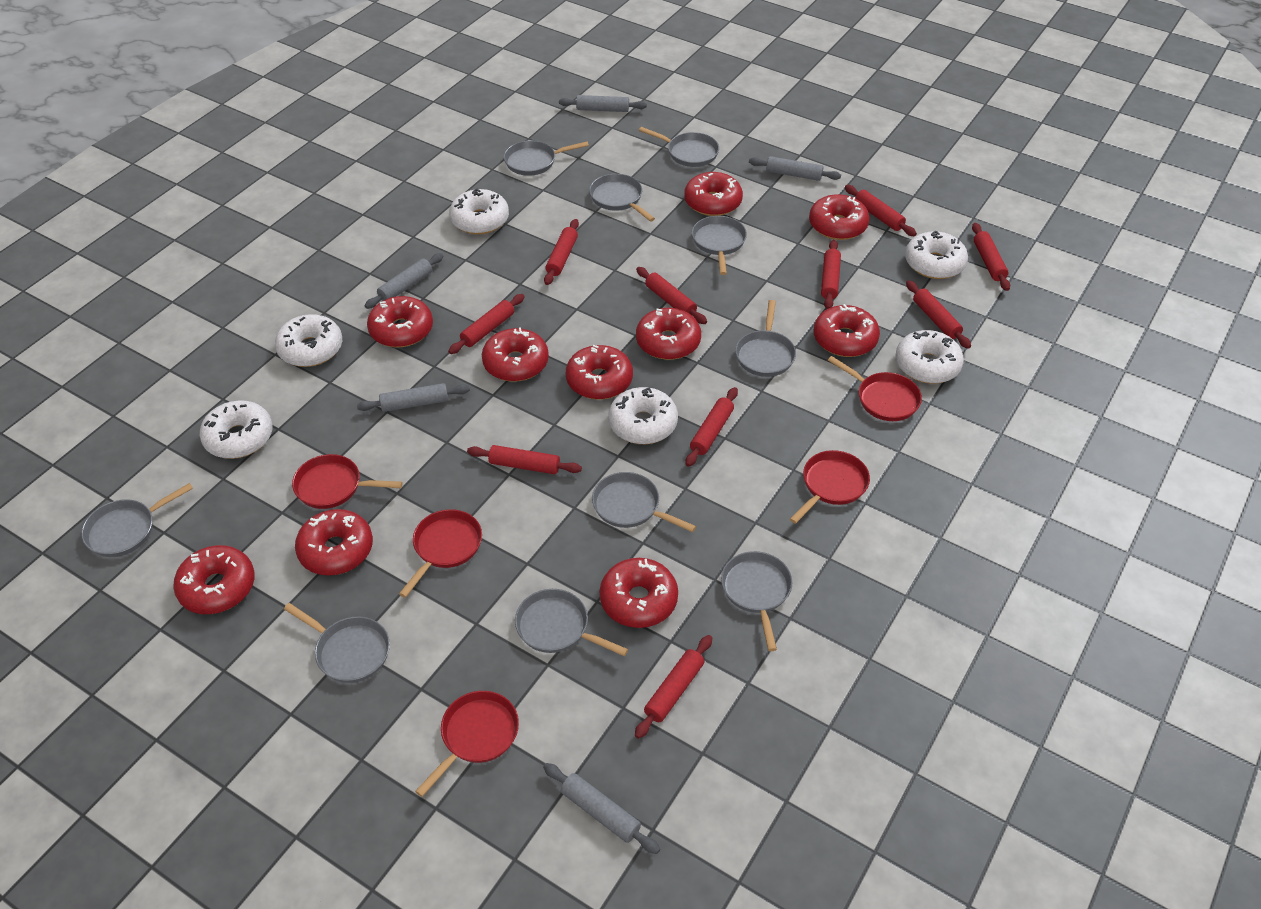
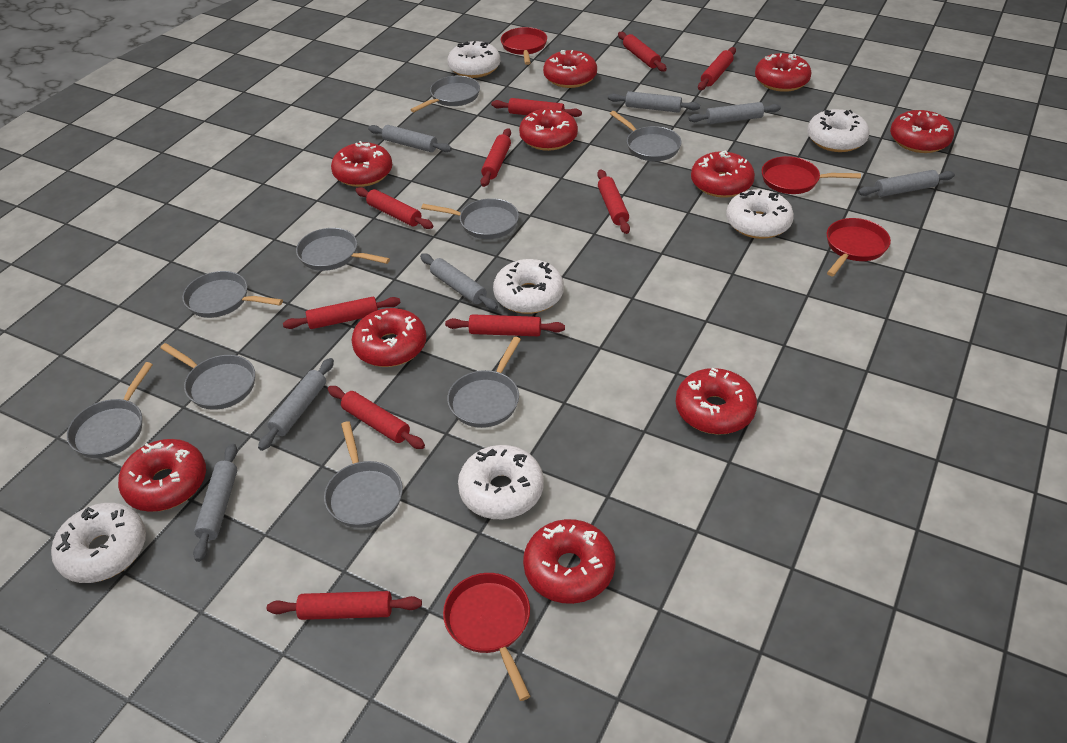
grey pan: [81,483,193,557] [284,603,390,683] [504,141,589,176] [515,589,628,656] [589,174,655,222] [592,472,696,532] [639,127,719,167] [692,216,747,275] [721,551,793,651] [735,300,796,377] = 10 -> [67,362,153,458] [160,343,255,410] [182,271,283,318] [296,228,390,271] [324,421,403,528] [410,76,480,113] [421,198,519,239] [447,337,521,428] [610,111,682,161] = 9
grey rolling pin: [357,383,470,412] [365,253,443,309] [543,763,660,854] [559,95,647,112] [749,156,841,181] = 5 -> [193,443,237,562] [258,358,334,451] [368,125,452,152] [420,253,498,310] [608,91,700,113] [689,102,781,124] [858,170,955,197] = 7
red pan: [292,454,403,509] [399,509,482,598] [415,691,519,797] [790,450,870,524] [828,356,922,421] = 5 -> [443,573,530,701] [501,27,547,65] [762,156,861,194] [827,218,891,276] = 4

